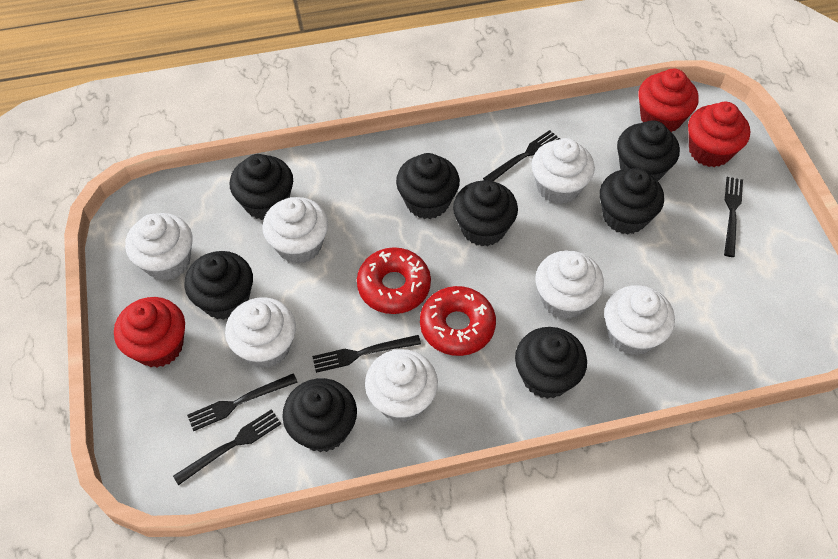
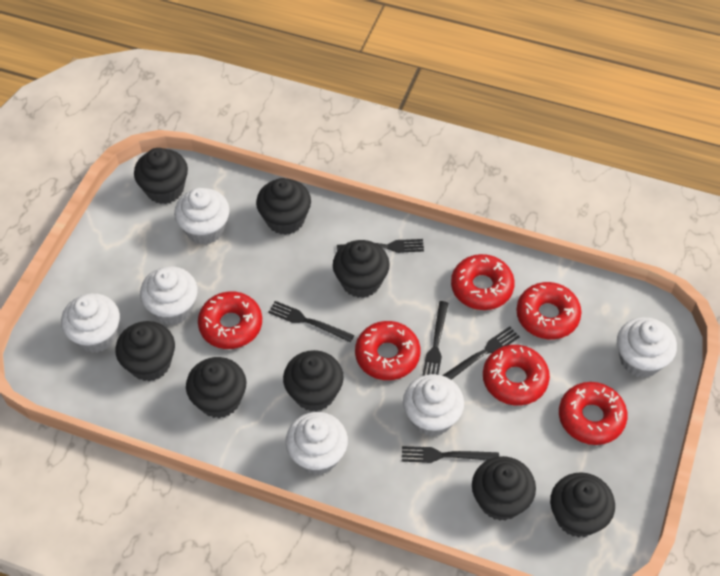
red cupcake: [114,297,185,368] [638,69,699,132] [688,102,750,167] = 3 -> none = 0
red donut: [357,247,431,314] [420,286,496,356] = 2 -> [198,291,262,349] [355,321,420,380] [451,254,515,310] [483,345,550,405] [516,282,582,339] [559,382,627,445] = 6
white cupcake: [125,213,192,280] [225,297,296,368] [262,197,328,264] [365,349,438,422] [531,138,595,204] [535,250,604,319] [604,285,675,355] = 7 -> [61,293,120,353] [140,266,198,325] [174,188,230,245] [285,412,348,475] [403,374,464,436] [617,317,677,378] = 6

